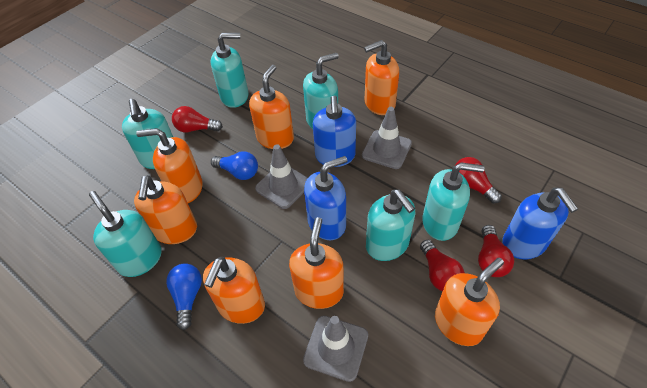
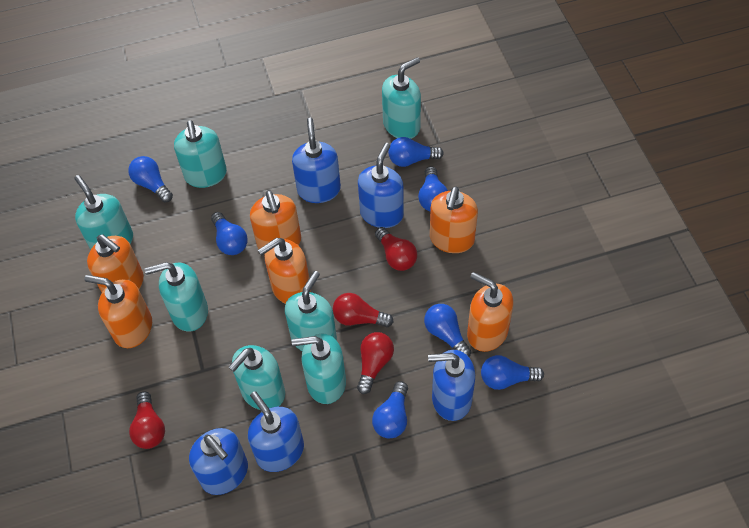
blue light bulb: [166,263,202,330] [211,151,258,180] = 2 -> [128,156,173,202] [211,212,248,255] [372,381,408,438] [388,137,444,167] [418,166,448,211] [424,304,471,357] [481,355,544,390] = 7
blue soap dispenser: [304,156,348,240] [313,96,356,167] [502,187,578,259] = 3 -> [189,428,248,495] [248,391,304,472] [292,118,341,203] [358,143,404,228] [428,350,475,421] = 5
grey traffic cone: [255,144,308,209] [303,316,368,382] [362,107,412,169] = 3 -> none = 0
orange soap dispenser: [134,175,197,244] [136,128,203,203] [203,257,265,324] [249,65,294,149] [289,217,344,309] [364,40,399,115] [435,258,504,346] = 7 -> [84,275,152,348] [87,235,144,292] [250,190,301,249] [258,238,311,304] [430,187,478,253] [467,272,514,352] = 6
turquoise soap dispenser: [89,191,162,277] [122,99,173,169] [211,33,248,108] [303,53,339,129] [366,189,415,261] [422,163,485,241] = 6 -> [74,175,133,250] [144,262,208,332] [174,120,227,188] [229,345,285,410] [285,271,337,351] [292,334,346,404] [382,57,421,139] = 7

